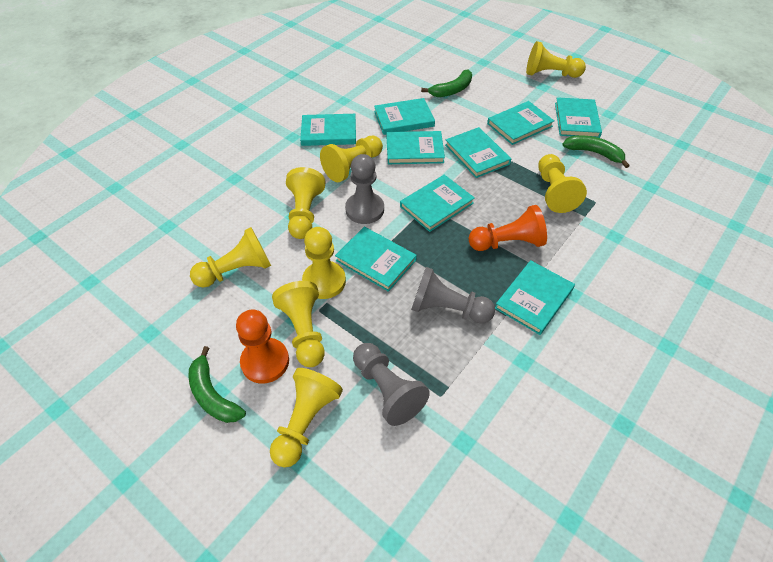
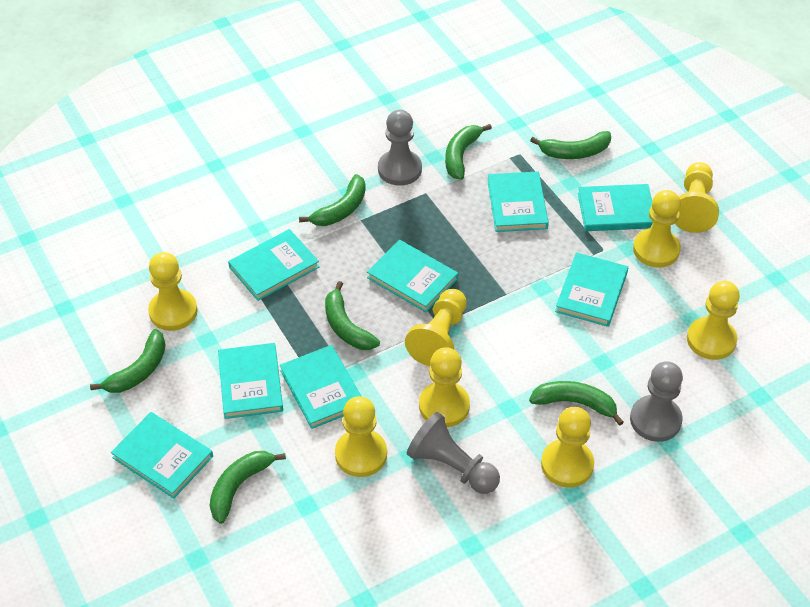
green banana: [188,346,246,423] [421,70,472,97] [562,136,629,168] = 3 -> [90,329,166,393] [209,451,286,524] [299,174,366,226] [325,281,380,350] [445,124,492,180] [529,381,624,426] [530,131,611,159] = 7
orange pawn: [236,310,289,384] [469,205,547,251] = 2 -> none = 0
turquoise book: [300,114,356,146] [335,227,417,292] [374,98,435,135] [387,131,445,164] [400,175,475,232] [445,127,511,178] [487,101,554,145] [495,260,575,335] [555,97,602,138] = 9 -> [111,412,213,499] [218,343,283,419] [228,229,319,301] [280,345,362,429] [367,240,458,312] [487,171,549,232] [555,252,628,327] [578,184,653,231] = 8

